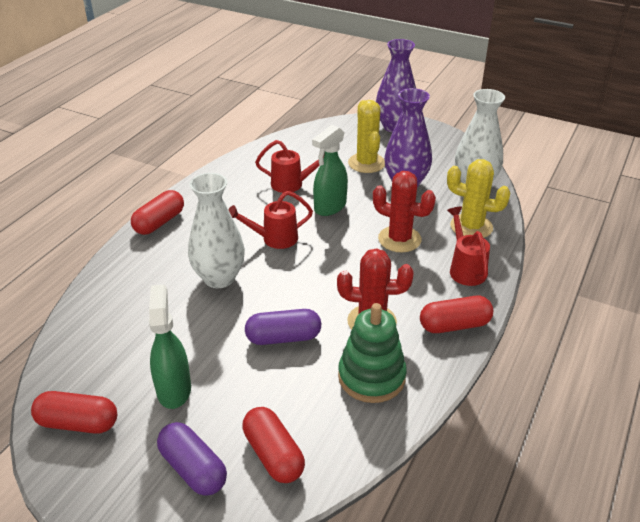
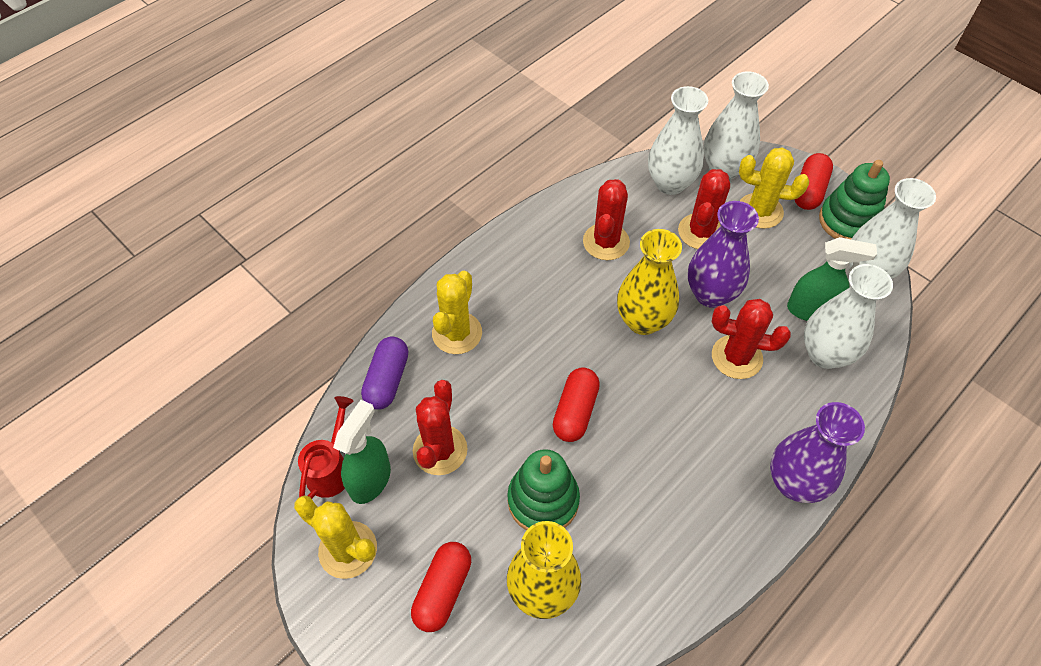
green stacking toy: [338,303,407,403] = 1 -> [507,449,580,531] [819,160,890,239] = 2
purple capsule: [157,422,227,496] [245,309,321,345] = 2 -> [361,336,408,409] = 1
red cactus: [337,248,413,330] [373,171,436,252] = 2 -> [413,380,468,475] [583,179,630,260] [678,169,730,249] [712,299,791,379] = 4
red capsule: [31,391,117,434] [131,190,184,235] [242,407,305,483] [420,296,493,333] = 4 -> [411,542,471,632] [553,367,600,442] [794,153,833,210] = 3
red watering can: [228,191,313,249] [255,140,325,193] [447,207,490,286] = 3 -> [298,396,354,499] = 1
white vase: [188,173,245,288] [455,89,505,184] = 2 -> [648,86,708,195] [704,71,769,180] [804,264,893,369] [849,178,936,279] = 4
yellow cactus: [348,100,385,173] [447,159,510,238] = 2 -> [294,495,377,579] [432,271,482,354] [739,147,809,229] = 3
yellow vase: none = 0 -> [507,521,581,619] [617,229,682,335] = 2

